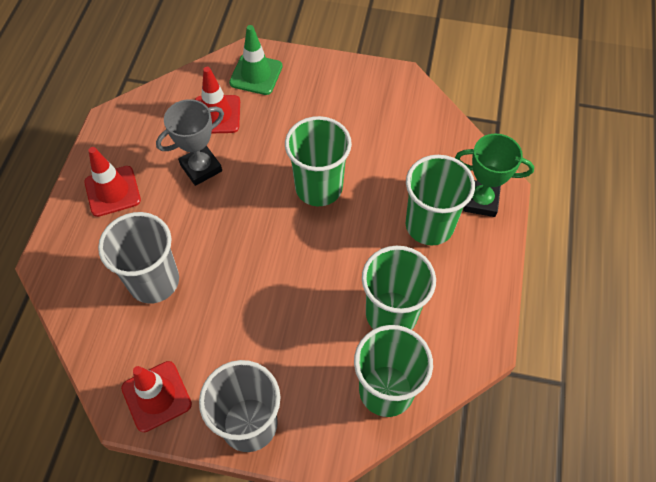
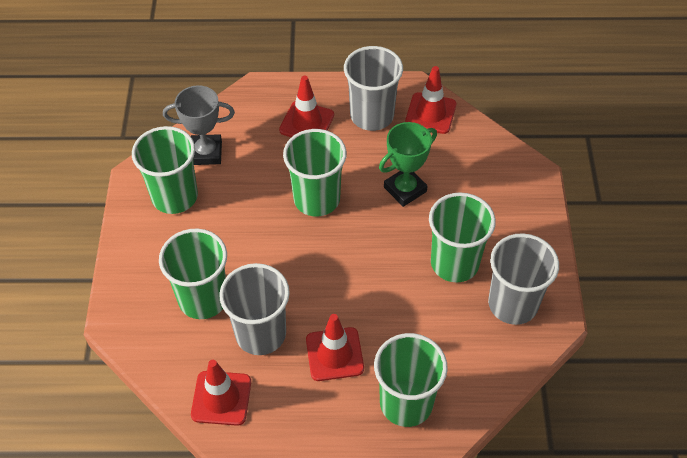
green cup: [285,116,352,206] [354,325,433,417] [362,246,436,330] [406,155,475,245] = 4 -> [132,126,198,214] [159,228,227,319] [283,129,347,217] [374,333,448,427] [429,192,496,282] = 5
green traffic cone: [229,25,283,95] = 1 -> none = 0
grey cup: [98,212,179,304] [199,360,281,452] = 2 -> [219,263,290,355] [344,46,403,131] [488,233,559,325] = 3
red traffic cone: [84,147,141,217] [121,361,192,432] [195,67,240,133] = 3 -> [191,360,251,426] [279,76,334,137] [306,314,364,381] [405,66,456,134] = 4

